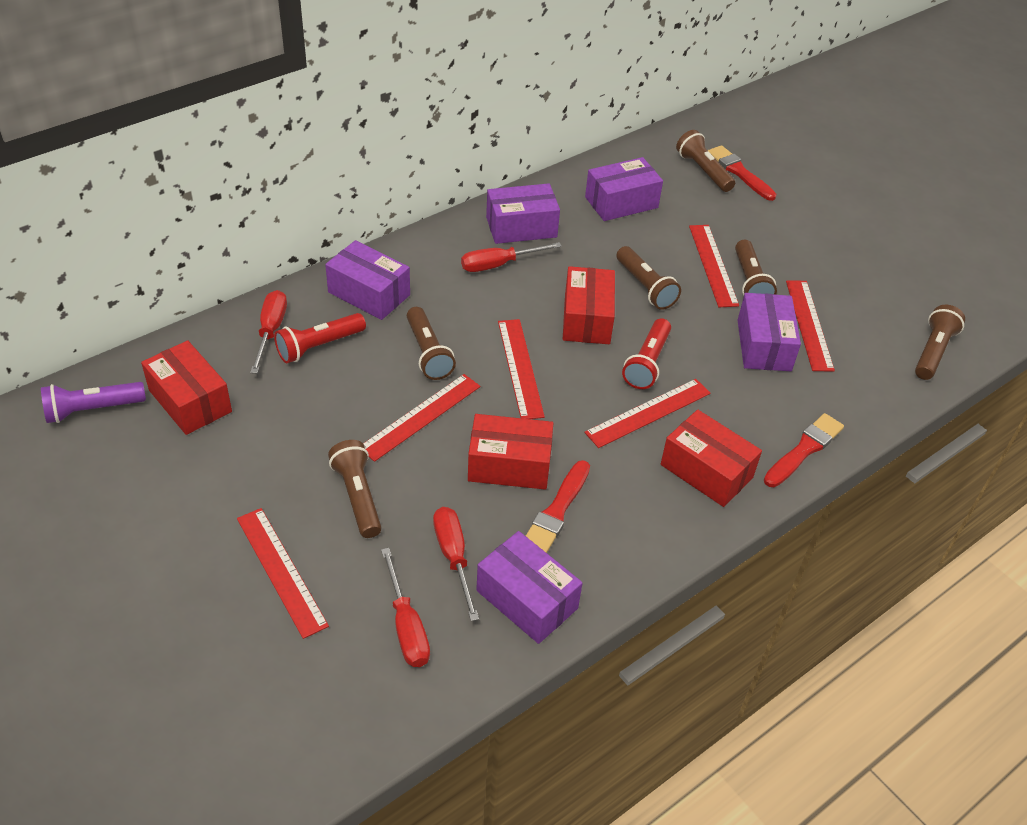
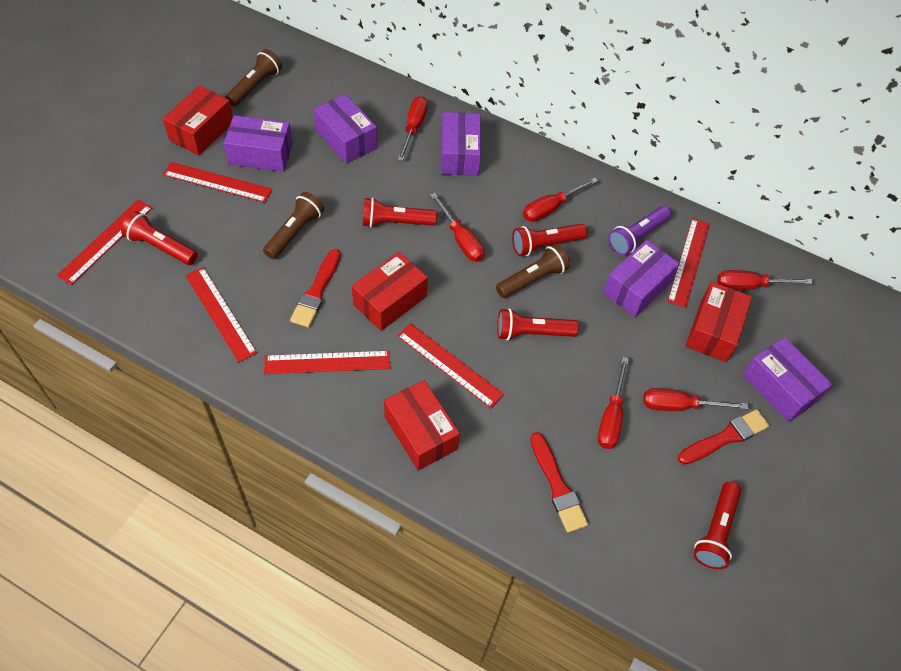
brown flashlight: [328,440,382,538] [407,307,456,380] [617,246,681,310] [676,130,735,192] [735,240,777,295] [915,305,965,380] = 6 -> [225,49,282,106] [263,192,324,259] [496,244,570,298] = 3
red flashlight: [274,313,366,363] [622,318,671,389] = 2 -> [121,211,197,265] [363,197,437,228] [497,308,579,340] [512,224,588,256] [693,482,741,570] = 5
red screwdriver: [250,290,287,374] [381,548,430,667] [433,507,479,621] [461,242,562,272] = 4 -> [398,96,428,161] [430,193,485,262] [523,177,598,222] [598,357,629,449] [643,388,748,411] [717,270,813,290] = 6

